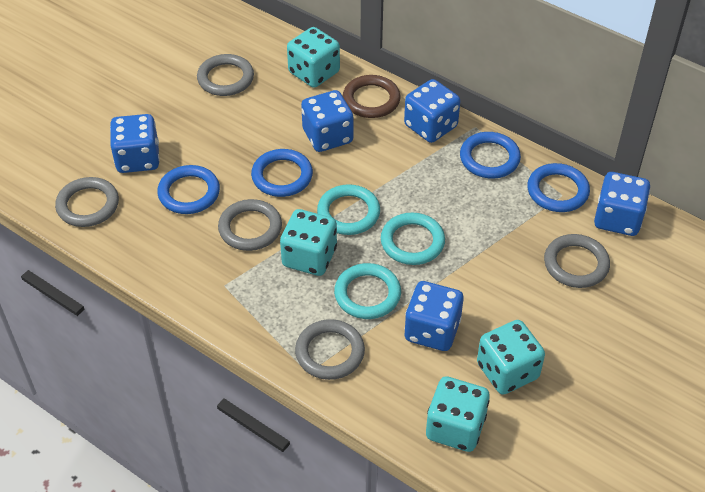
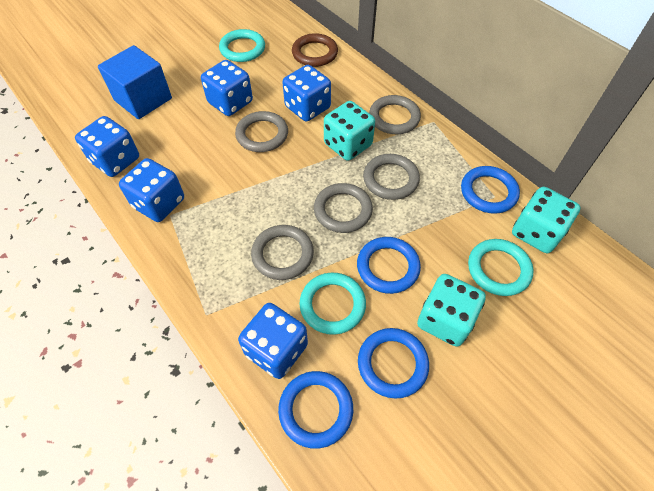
blue cube: none = 0 -> [98,45,172,119] = 1
turquoise dice: [280,209,337,276] [287,27,340,88] [426,376,490,452] [477,320,545,394] = 4 -> [324,101,375,161] [417,274,486,347] [512,187,581,253] = 3

